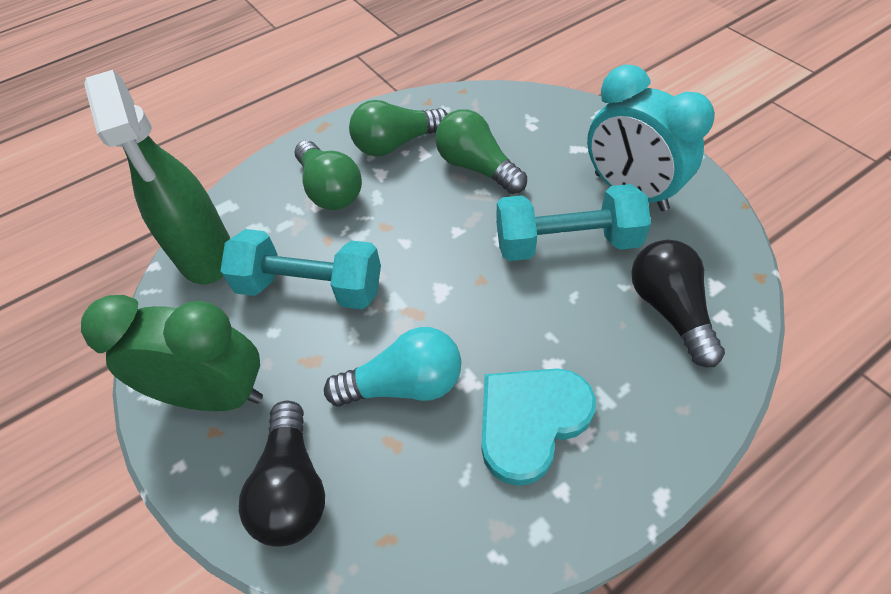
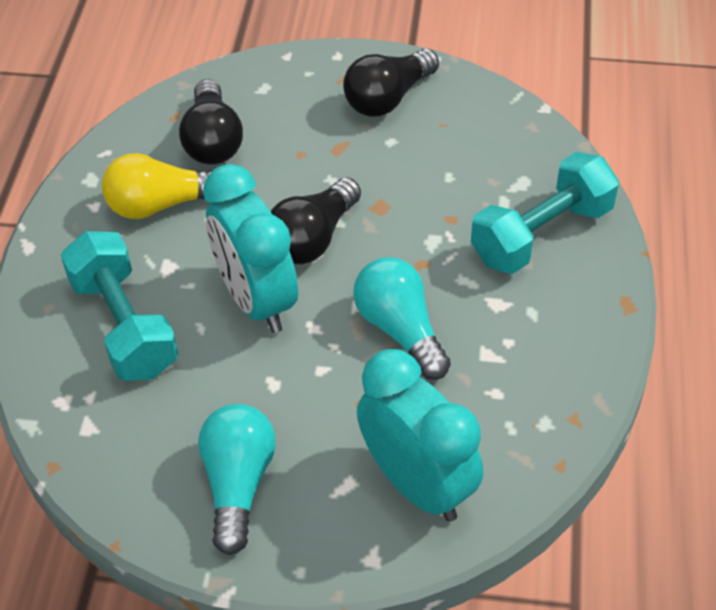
black light bulb: [239,401,325,547] [631,240,725,367] = 2 -> [179,79,243,164] [270,177,361,264] [343,49,439,116] = 3
green clock: [81,295,263,411] = 1 -> none = 0
green light bulb: [295,140,362,210] [349,100,447,157] [435,109,527,194] = 3 -> none = 0
green spray bottle: [84,70,230,284] = 1 -> none = 0
turquoise clock: [587,64,715,211] = 1 -> [203,164,298,333] [357,349,483,522] = 2
turquoise heart: [481,368,596,486] = 1 -> none = 0
turquoise light bulb: [324,327,461,407] = 1 -> [198,404,276,555] [353,257,451,380] = 2
yellow light bulb: none = 0 -> [102,153,212,219] = 1

